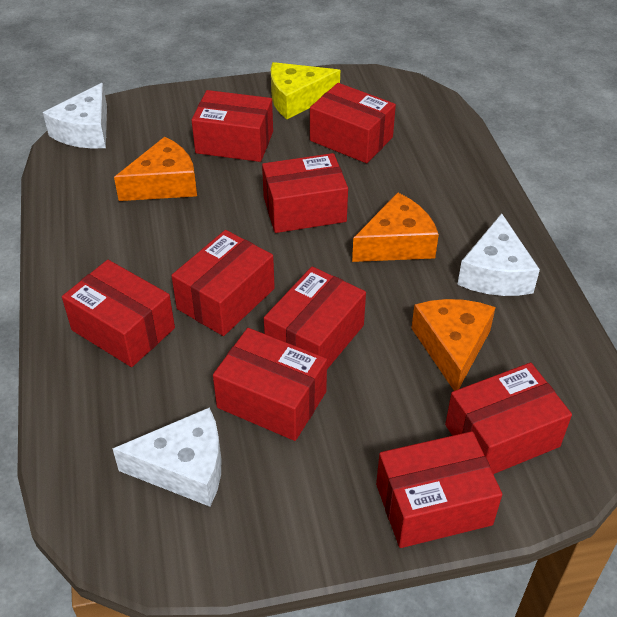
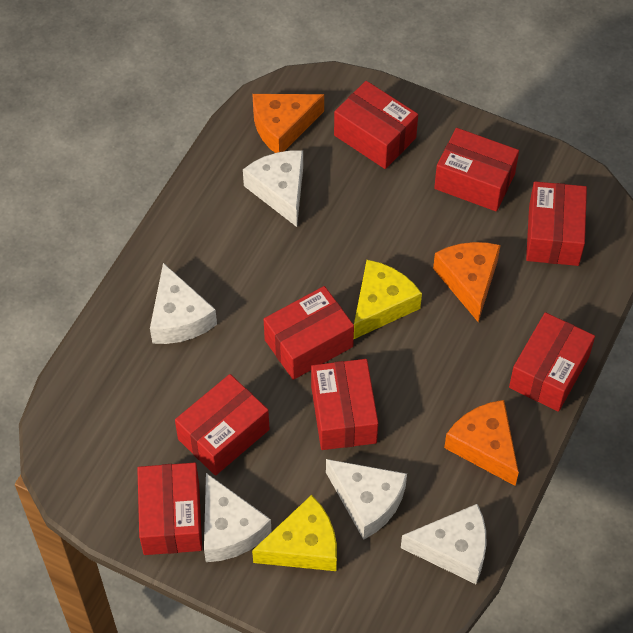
red box: [62,260,175,367] [171,230,275,336] [192,90,273,162] [213,328,327,441] [262,153,348,233] [264,266,366,369] [310,83,396,163] [376,431,502,548] [445,363,572,474] = 9 -> [137,463,202,555] [175,374,269,476] [264,286,354,380] [311,359,378,450] [334,81,418,169] [434,128,519,211] [509,312,595,412] [526,181,587,266] = 8
white cheese: [43,83,107,149] [113,408,221,507] [457,213,540,296] = 3 -> [150,263,217,344] [204,473,272,562] [243,150,303,227] [326,459,407,540] [401,504,487,584] = 5
yellow cheese: [271,62,340,119] = 1 -> [252,495,337,571] [354,260,422,339] = 2

